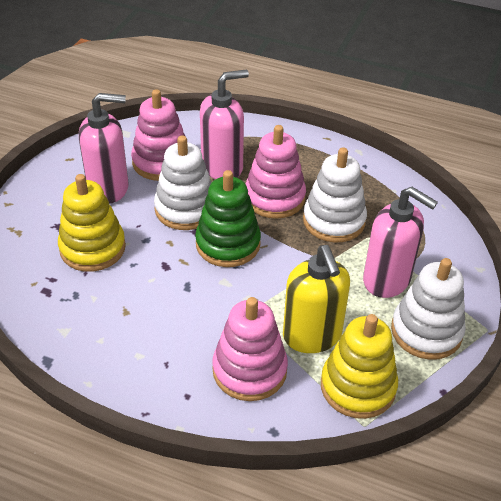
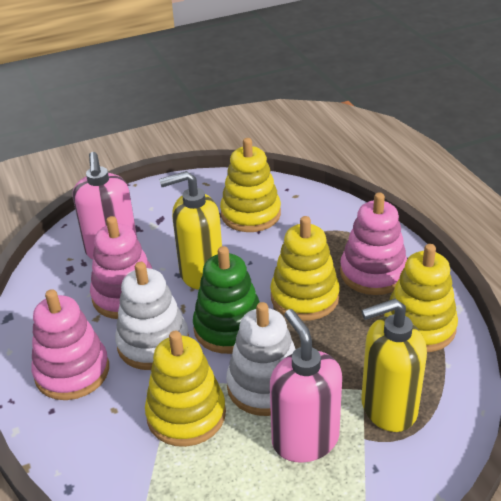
pink soap dispenser: [79,93,129,204] [200,70,249,179] [363,187,438,298] = 3 -> [73,152,138,260] [270,309,342,463] = 2
white stacking toy: [154,135,212,230] [303,147,367,243] [391,258,466,360] = 3 -> [115,262,189,370] [226,302,296,416] = 2
yellow soap dispenser: [283,245,350,353] = 1 -> [159,171,222,290] [361,299,427,432] = 2
yellow stacking toy: [58,174,126,272] [321,314,398,419] = 2 -> [145,331,226,447] [220,138,281,232] [270,216,340,321] [384,244,458,352] = 4

